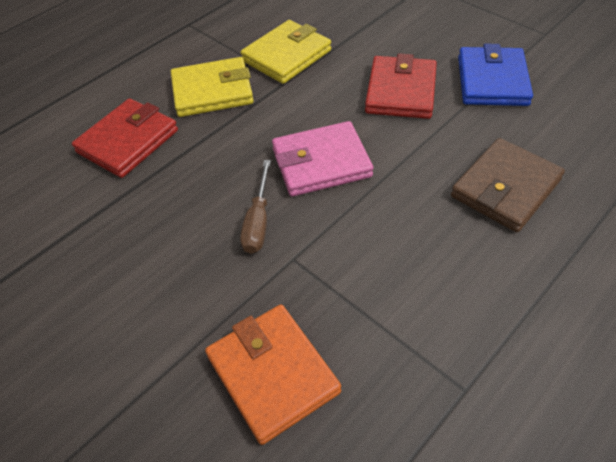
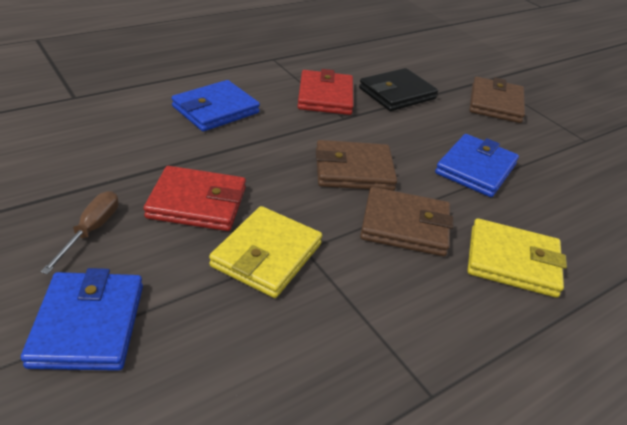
black wallet: none = 0 -> [359,68,438,111] = 1
blue wallet: [458,44,533,106] = 1 -> [21,268,143,371] [171,80,260,132] [435,134,519,197] = 3
brown wallet: [451,138,565,232] = 1 -> [316,140,397,191] [360,187,454,256] [469,77,525,123] = 3
orange wallet: [205,304,341,445] = 1 -> none = 0
pink wallet: [272,121,373,196] = 1 -> none = 0

